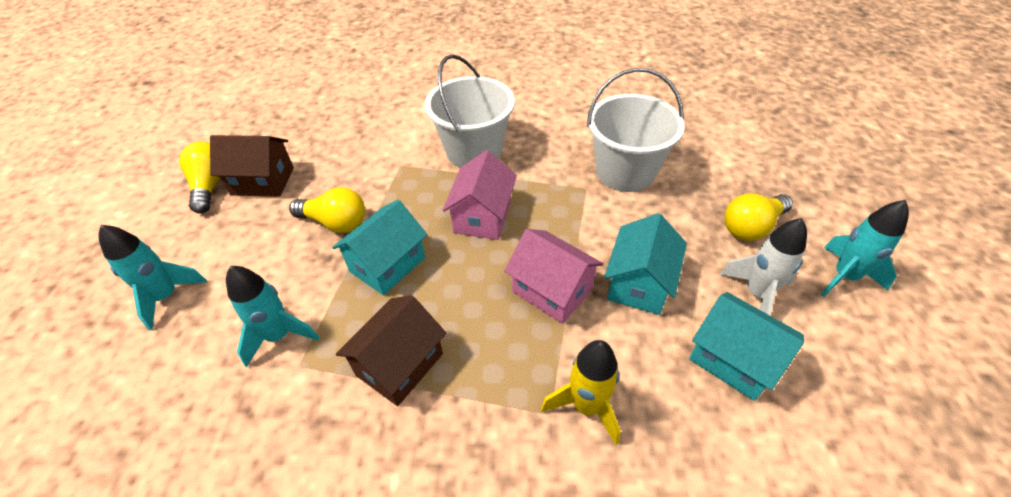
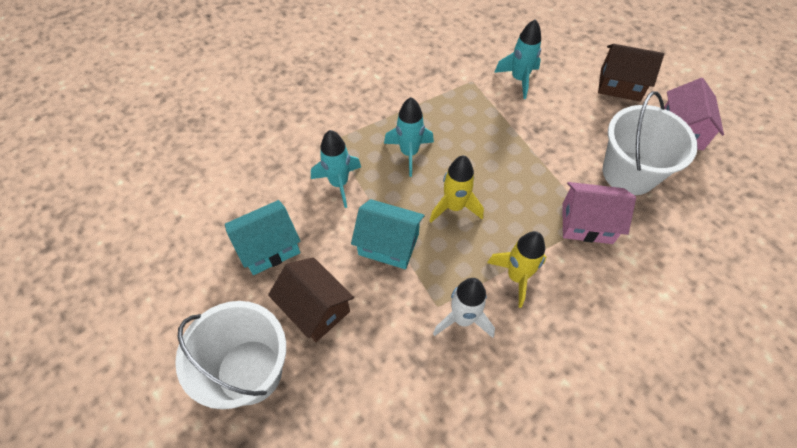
turquoise house: [332,200,427,296] [604,213,687,315] [689,292,804,401] = 3 -> [225,200,301,275] [351,199,425,269] = 2
yellow light bulb: [179,142,220,214] [289,187,365,233] [724,193,793,241] = 3 -> none = 0
yellow rocket: [541,340,621,445] = 1 -> [430,155,484,223] [487,231,546,308] = 2

